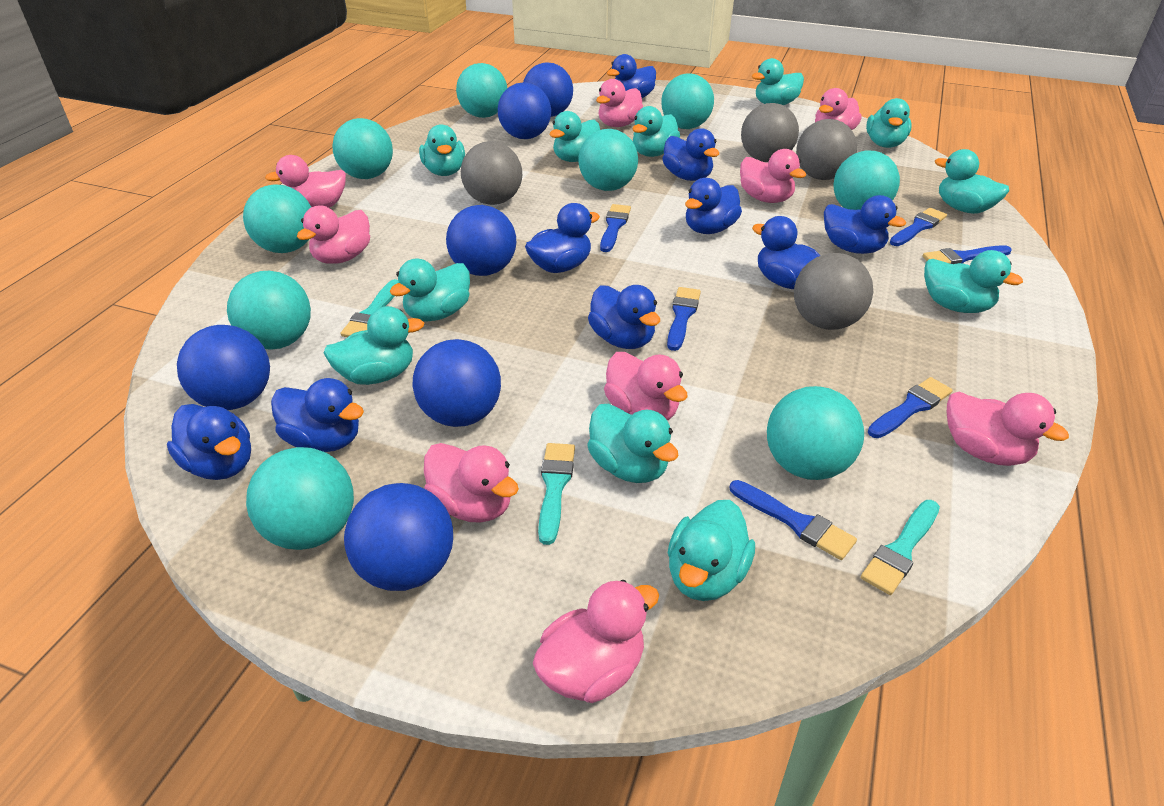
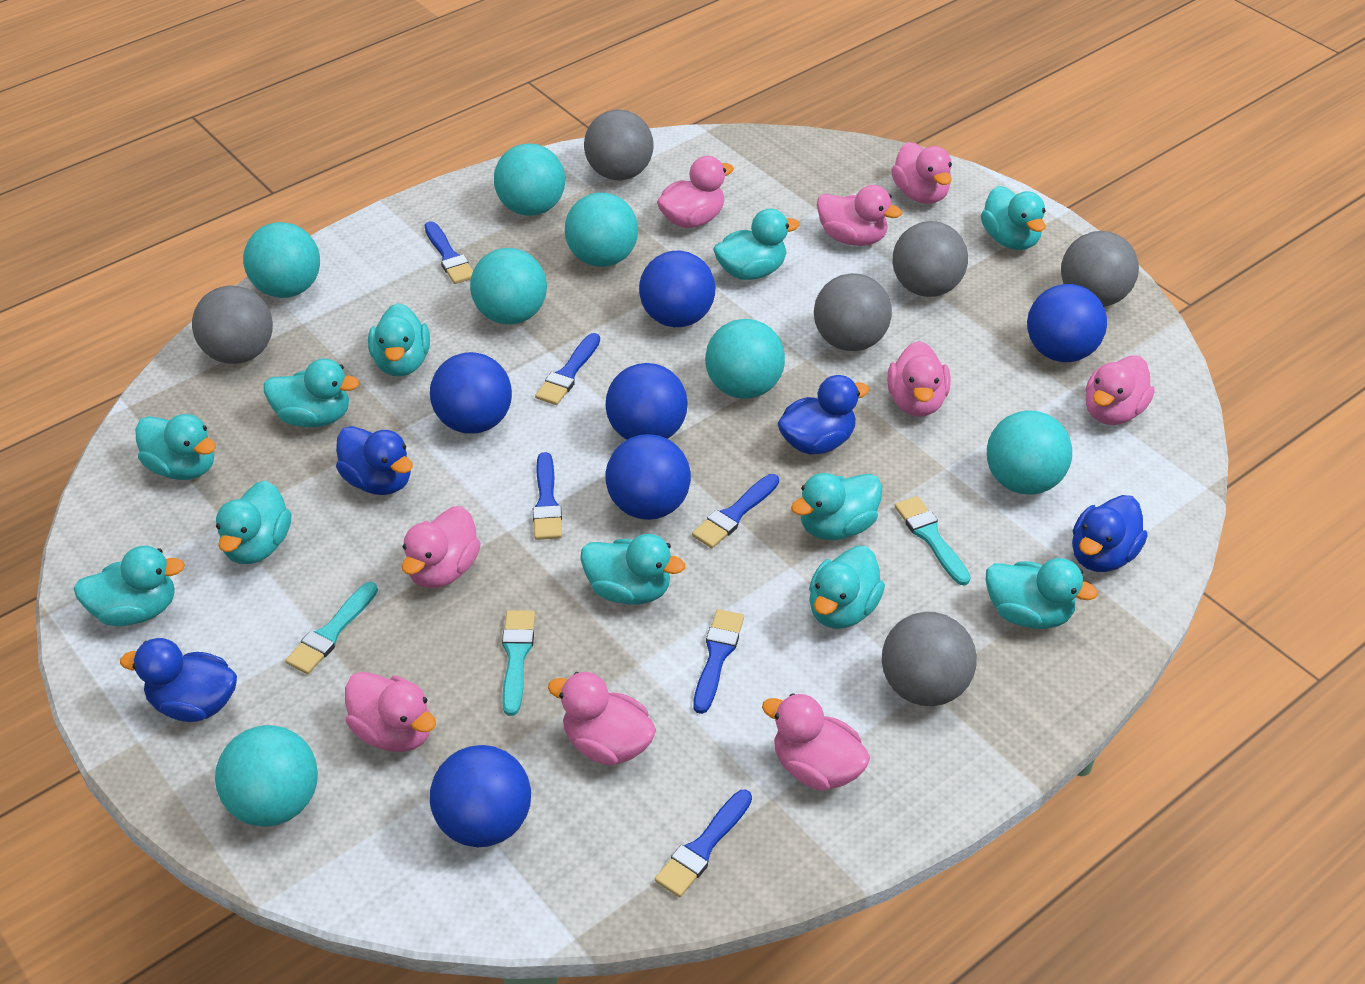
blue duck: [167,404,251,480] [271,378,364,452] [525,203,600,273] [588,285,660,349] [607,54,656,98] [662,128,719,181] [685,178,742,234] [752,216,820,289] [824,195,906,254] = 9 -> [120,638,237,722] [336,426,413,495] [777,375,869,455] [1072,495,1147,572] = 4
grey ball: [461,141,522,205] [741,103,799,162] [794,253,873,330] [796,119,857,180] = 4 -> [192,286,273,364] [584,109,654,181] [814,273,892,351] [882,612,977,706] [892,221,968,297] [1061,231,1139,306] = 6
turquoise ball: [227,271,311,350] [243,184,311,253] [246,447,354,550] [332,118,393,179] [456,63,507,118] [578,129,638,191] [661,73,714,129] [767,386,864,480] [834,151,900,210] = 9 -> [215,725,318,827] [243,222,320,298] [470,248,547,324] [494,143,565,216] [565,193,638,267] [705,319,785,399] [987,410,1072,495] = 7

